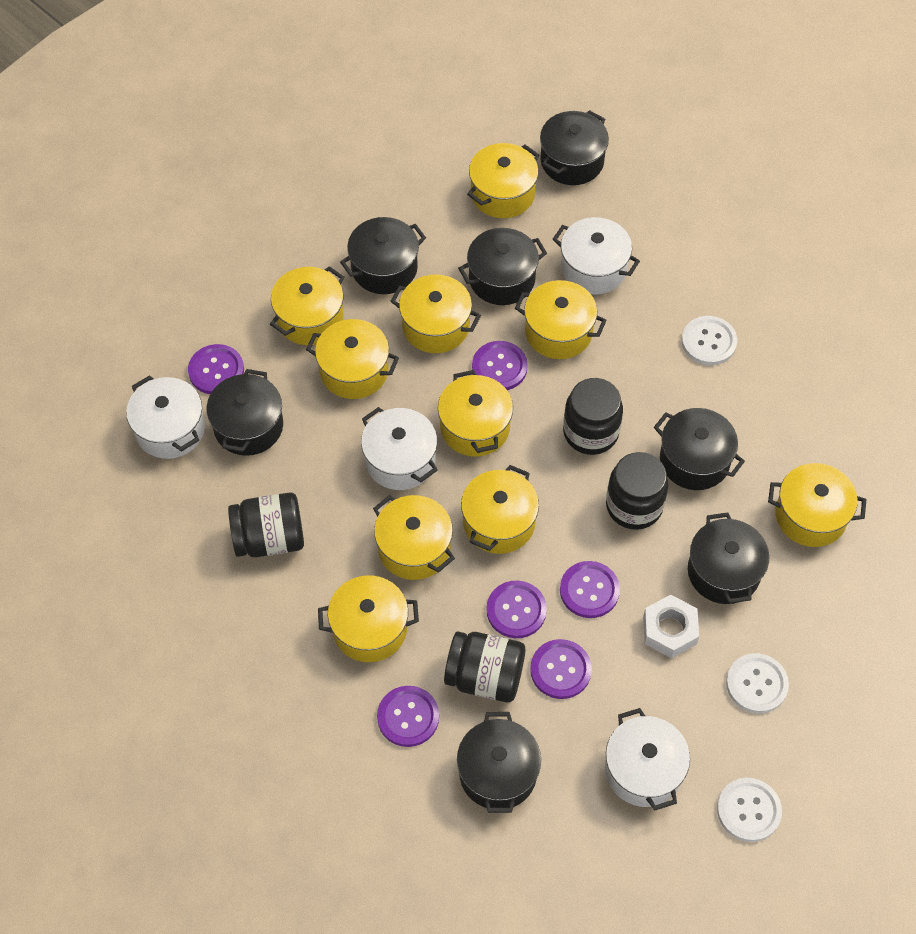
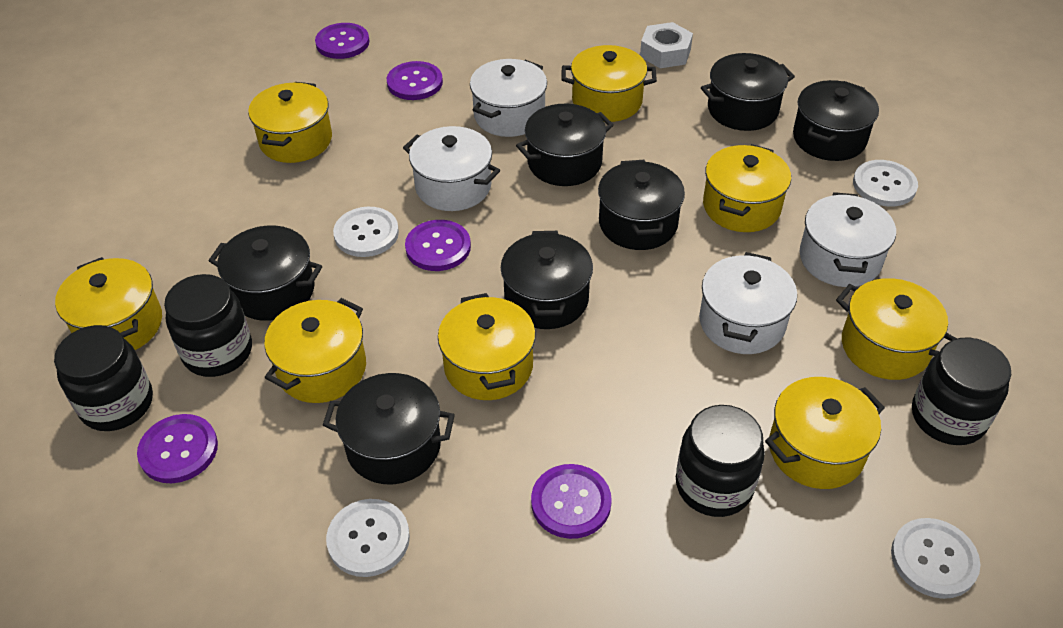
purple button: [188,344,244,394] [377,686,439,747] [472,341,528,390] [487,581,547,638] [530,639,592,699] [560,561,620,618] = 6 -> [137,414,218,483] [315,23,369,59] [387,61,443,100] [405,220,471,271] [531,464,612,539] = 5
white button: [682,316,737,365] [717,778,782,842] [726,653,789,713] = 3 -> [326,499,410,577] [333,207,399,257] [853,160,918,207] [891,518,980,599] = 4
yellow pot: [270,266,345,345] [306,319,399,399] [318,576,419,662] [373,495,455,580] [390,274,481,353] [438,370,513,457] [461,465,539,554] [467,143,539,218] [515,280,607,359] [768,463,867,547] = 10 -> [55,257,162,350] [248,82,332,163] [264,298,366,403] [438,293,536,400] [561,45,657,122] [703,144,791,232] [765,377,885,489] [836,278,957,380] = 8

